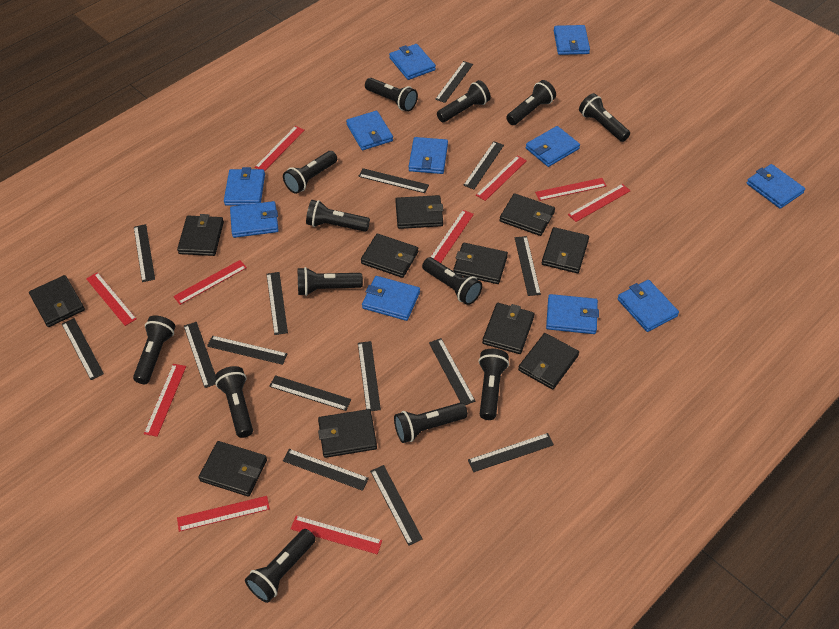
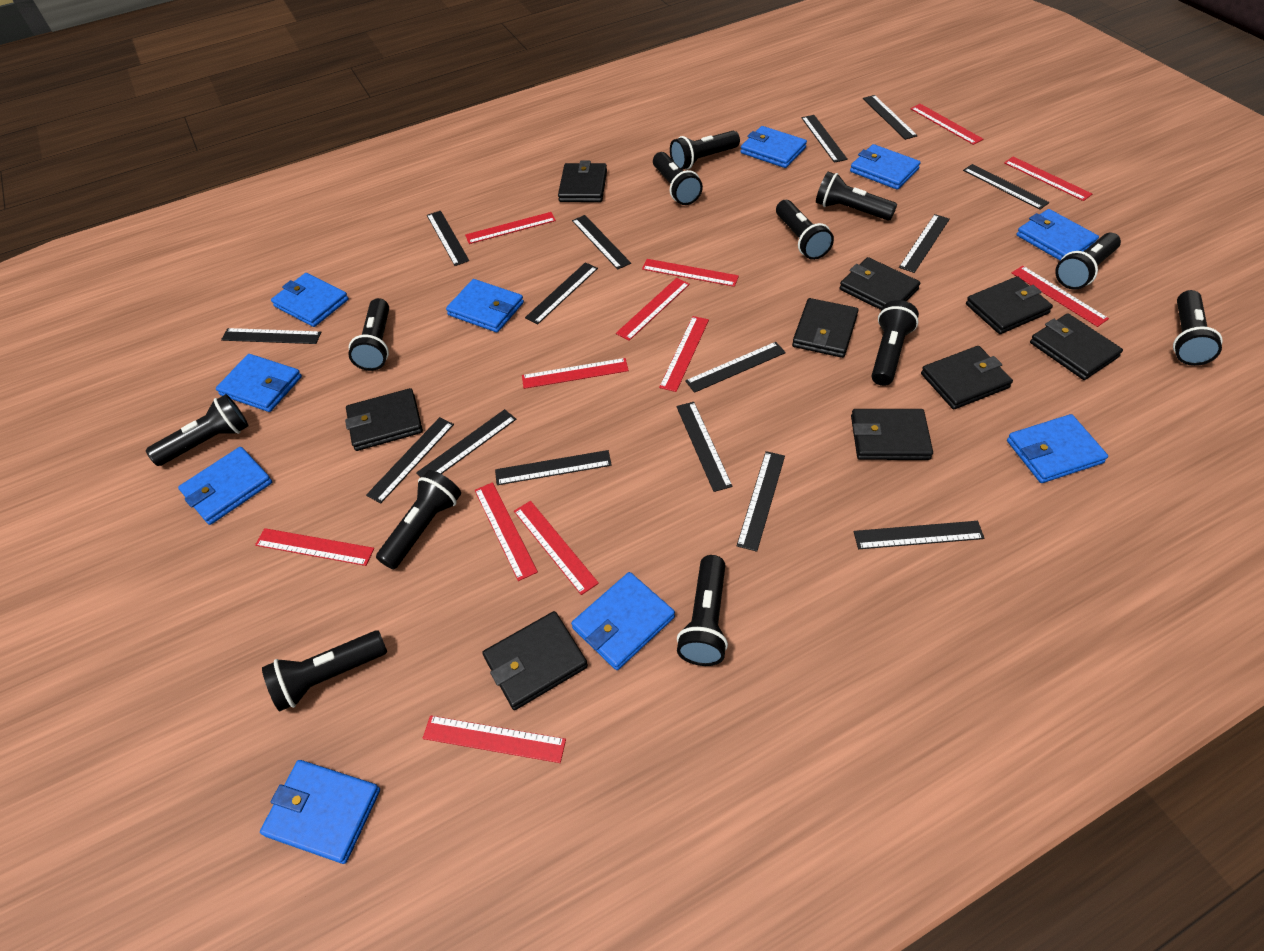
black flashlight: [133,315,175,384] [215,366,253,438] [245,529,316,603] [283,151,337,194] [298,267,363,296] [306,200,370,232] [365,78,418,112] [394,402,468,443] [422,257,482,305] [437,80,491,122] [478,349,509,420] [506,80,556,125] [579,93,630,142] = 13 -> [146,394,249,466] [262,630,387,712] [349,298,389,371] [376,470,461,569] [653,152,703,205] [670,131,740,170] [677,555,728,666] [776,200,834,260] [816,172,897,220] [871,300,919,386] [1055,232,1121,290] [1173,290,1223,366] = 12
black wallet: [29,275,85,327] [177,214,224,256] [198,441,267,497] [318,409,377,458] [361,234,418,278] [395,195,443,229] [453,243,508,284] [482,303,535,354] [499,193,555,236] [518,333,579,390] [542,227,589,273] = 11 -> [345,388,423,451] [482,611,588,710] [558,161,607,202] [792,298,859,358] [839,257,920,310] [851,409,933,460] [921,346,1013,409] [966,276,1053,334] [1030,313,1123,380] = 9
blue wallet: [224,167,265,206] [230,201,279,238] [346,111,393,150] [362,276,420,321] [389,44,436,80] [409,137,448,174] [526,126,580,167] [546,294,599,334] [554,25,590,55] [617,280,679,332] [747,164,805,209] = 11 -> [178,447,272,525] [216,354,302,412] [260,760,380,864] [271,273,349,327] [446,279,524,333] [571,572,675,670] [741,126,807,168] [850,144,921,190] [1007,414,1108,483] [1017,209,1099,260] = 10
red ruler: [86,272,137,326] [144,364,186,437] [173,260,247,305] [177,496,270,532] [255,126,305,171] [291,515,382,554] [431,210,474,263] [476,155,527,201] [535,178,606,201] [568,184,630,222] = 10 -> [255,528,374,566] [423,715,566,763] [465,212,556,244] [475,482,538,581] [514,501,599,595] [522,358,629,389] [616,278,690,341] [642,259,739,287] [659,316,709,392] [910,104,983,145] [1004,157,1092,201] [1012,266,1109,327] = 12

